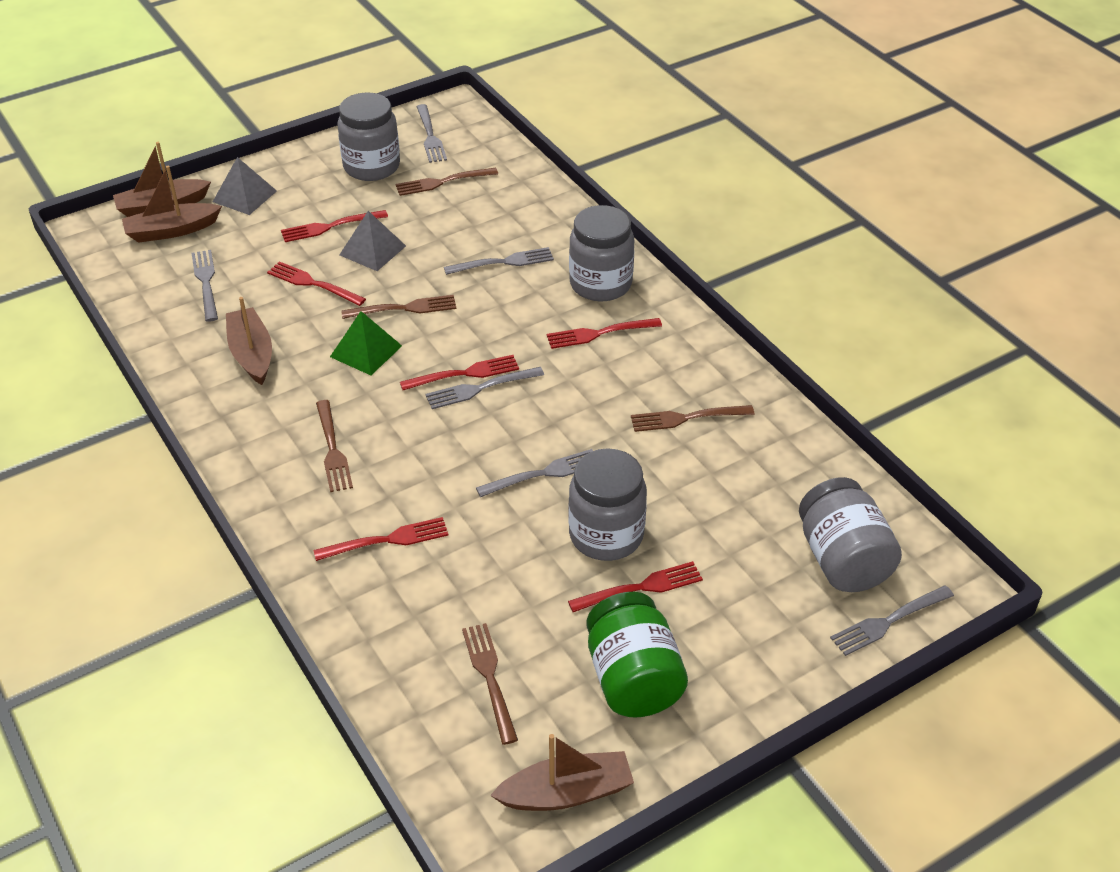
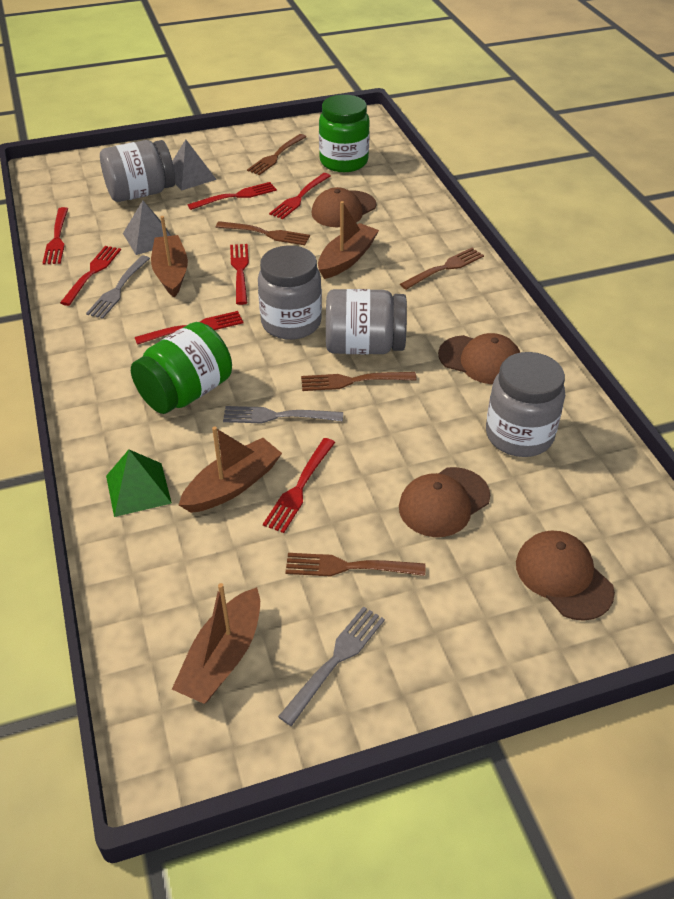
brown cap: none = 0 -> [312,187,376,227] [399,467,490,537] [438,333,520,384] [516,531,615,621] = 4
green jar: [587,592,688,718] = 1 -> [131,322,232,414] [319,95,370,172] = 2
grey fork: [192,250,218,322] [416,104,447,163] [425,367,544,409] [444,247,554,275] [476,449,593,497] [830,585,954,656] = 6 -> [86,255,150,319] [223,406,343,423] [278,606,385,726] = 3
red fork: [267,261,366,306] [281,210,388,242] [313,517,448,561] [400,355,519,390] [547,318,662,349] [568,561,703,612] = 6 -> [43,207,68,265] [60,246,121,306] [135,311,244,345] [187,182,277,210] [230,244,249,305] [263,438,335,533] [269,173,331,219] = 7

